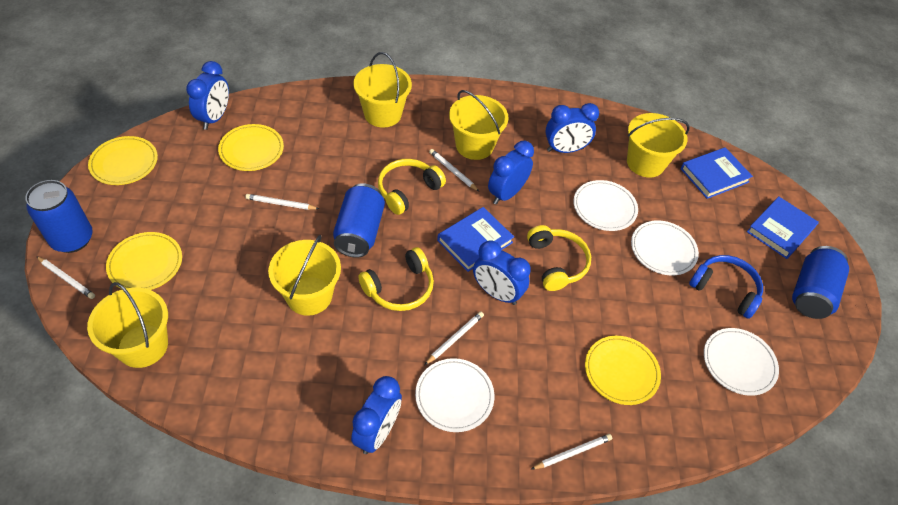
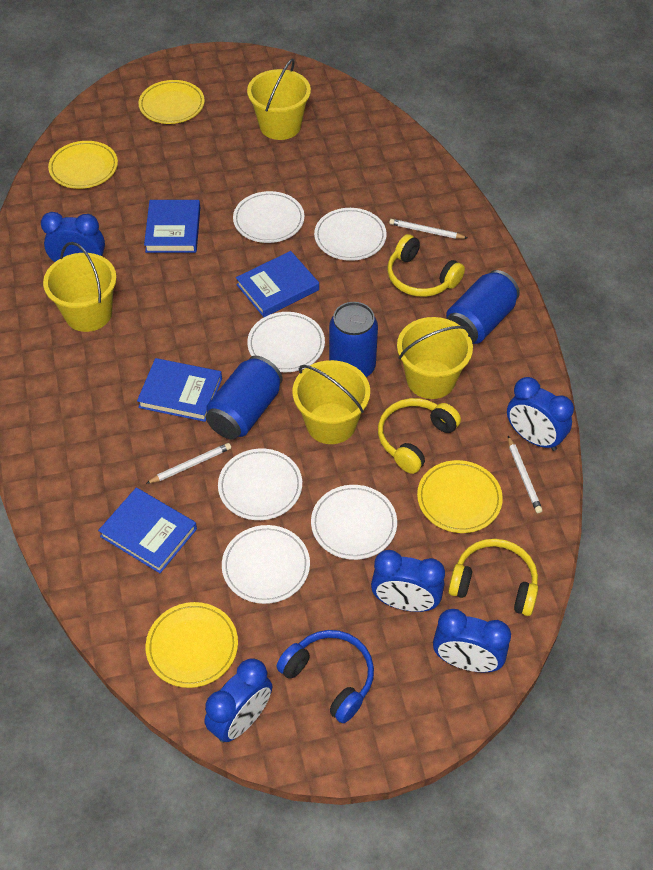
blue book: [437,207,514,272] [680,147,753,199] [747,197,819,259] = 3 -> [98,488,197,573] [137,358,222,422] [144,200,200,253] [236,251,319,317] = 4
white pencil: [36,256,95,299] [245,194,319,210] [425,311,484,365] [429,149,479,191] [532,434,612,469] = 5 -> [146,443,231,484] [389,219,467,239] [508,436,543,513] = 3
white plate: [415,358,494,432] [573,180,638,231] [631,220,699,275] [704,328,779,396] = 4 -> [218,449,302,520] [222,525,310,604] [233,191,304,243] [247,312,325,372] [311,485,397,560] [314,208,387,261] = 6
yellow bucket: [87,282,168,368] [268,235,341,316] [353,52,412,128] [449,90,508,160] [627,113,689,178] = 5 -> [43,242,117,332] [247,59,311,140] [293,360,370,444] [397,317,473,399] = 4

